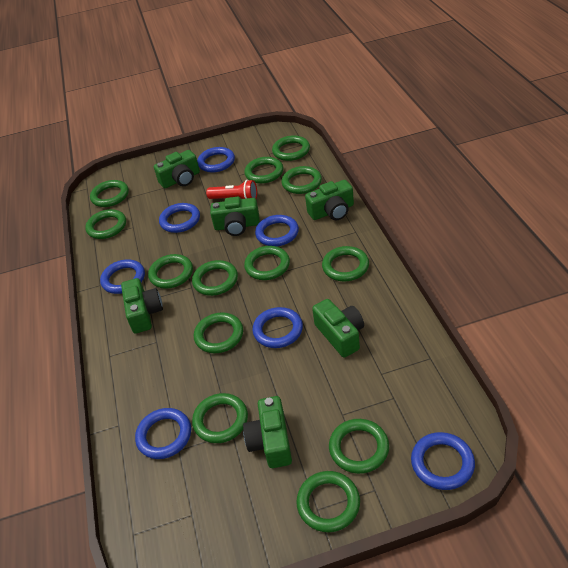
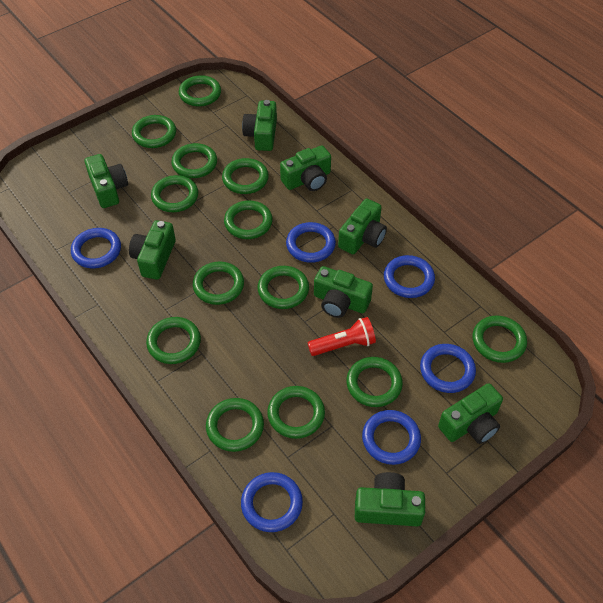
blue ring: [100,259,145,294] [135,408,191,459] [159,203,200,233] [197,147,235,172] [252,307,303,348] [255,215,299,246] [411,432,475,490] = 7 -> [71,228,121,268] [241,472,303,532] [286,222,336,263] [362,410,421,465] [384,255,435,298] [420,344,476,393] = 6
green camera: [121,278,163,334] [154,150,200,188] [210,197,260,236] [243,396,292,468] [305,180,354,220] [312,299,364,358] = 6 -> [84,154,128,208] [129,220,176,280] [242,100,277,151] [280,145,331,191] [314,266,373,318] [338,198,387,254] [355,472,425,526] [438,383,503,444] = 8

